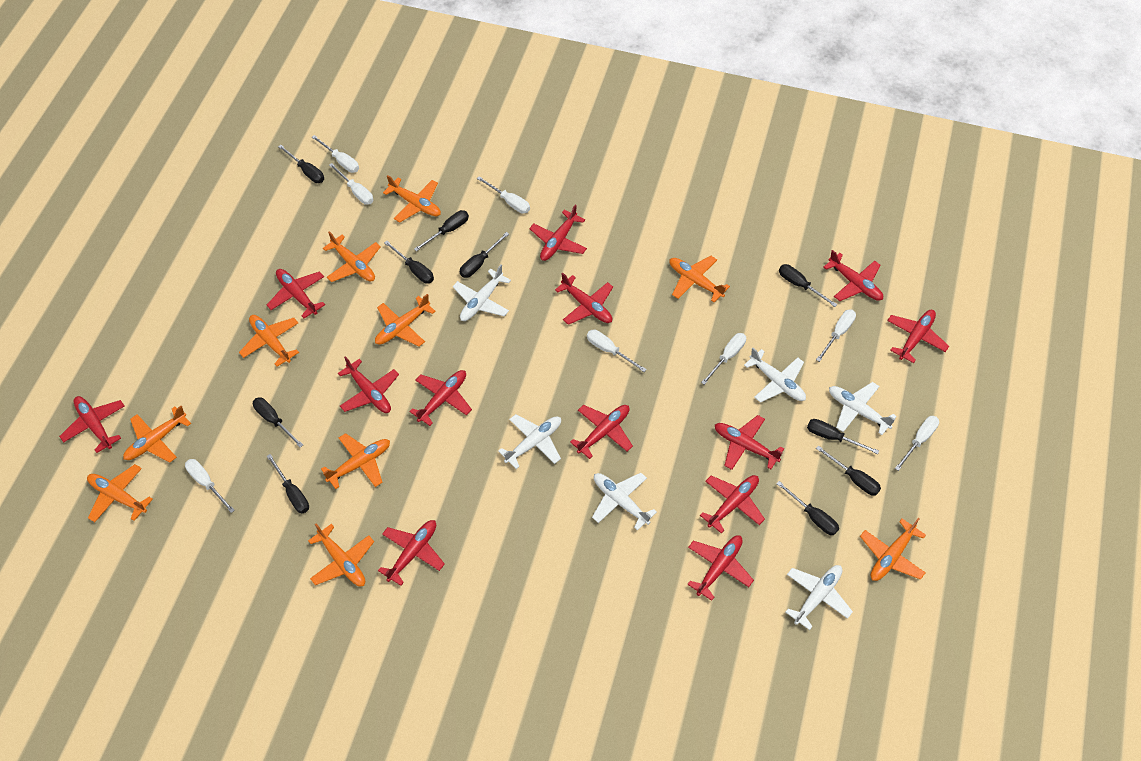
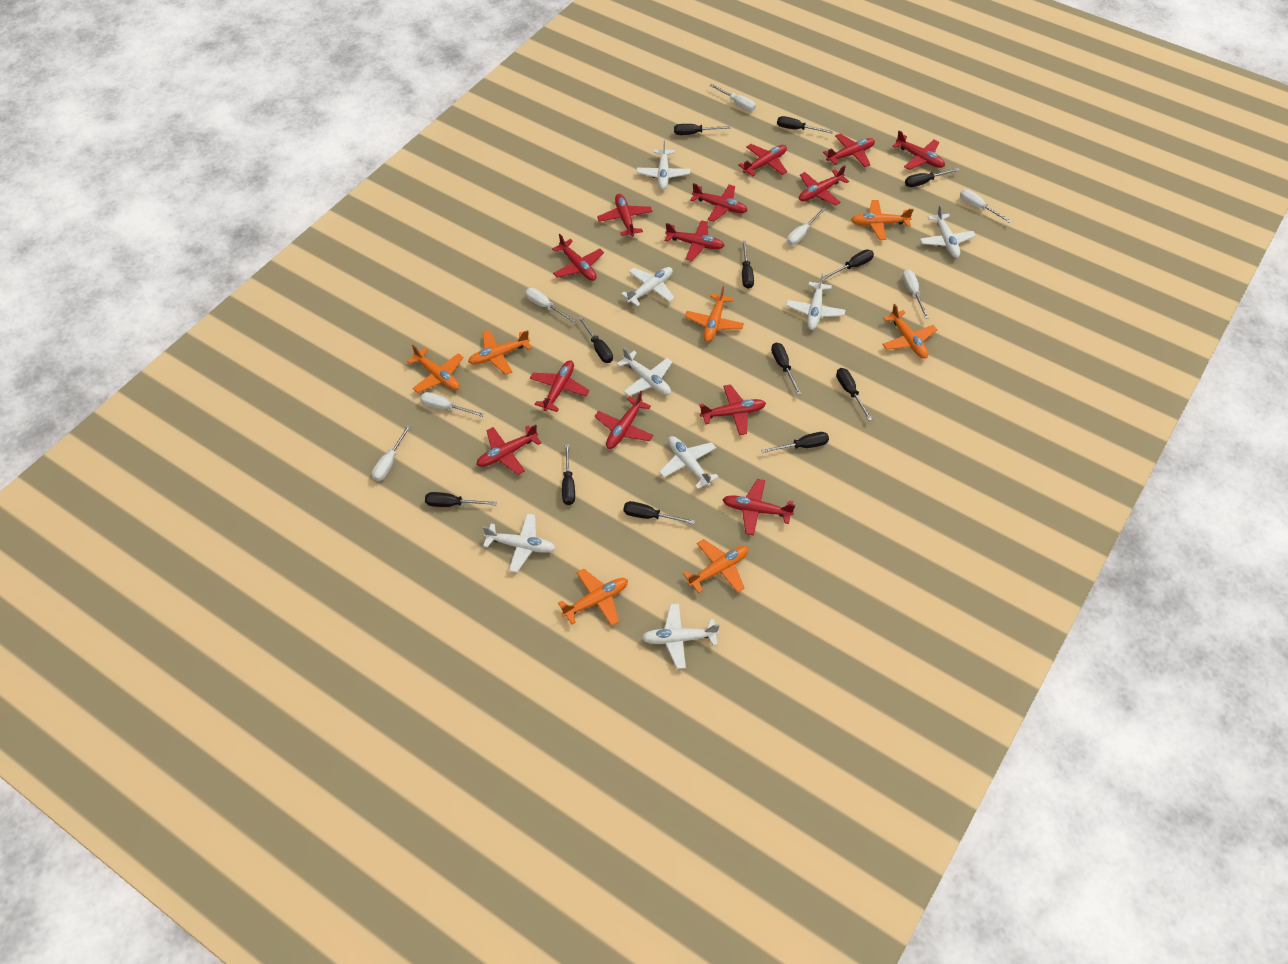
black screwdriver: [253,397,303,448] [267,454,309,513] [278,145,324,183] [384,241,434,284] [414,210,469,252] [460,232,509,278] [776,481,839,535] [779,264,838,307] [807,419,879,454] [816,445,881,496] = 10 -> [425,492,497,507] [562,444,575,505] [578,316,613,363] [623,501,695,524] [674,124,731,135] [742,241,754,289] [761,432,829,453] [771,342,801,395] [777,116,833,133] [822,249,874,280] [836,368,872,421] [905,168,959,187] = 12
orange plane: [87,464,153,522] [123,406,191,463] [239,315,299,367] [308,523,374,586] [321,433,390,489] [323,231,381,282] [375,294,436,346] [383,175,441,222] [669,256,730,302] [860,518,926,581] = 10 -> [407,345,463,393] [468,330,532,375] [558,569,628,626] [683,539,748,593] [685,286,744,342] [851,200,914,240] [882,304,937,359] = 7
white plane: [453,265,511,321] [498,414,561,469] [592,473,657,531] [744,348,806,403] [785,565,853,630] [829,382,897,435] = 6 -> [482,514,556,573] [617,348,672,396] [621,267,674,307] [637,140,690,190] [642,604,720,669] [659,436,719,489] [786,274,845,330] [920,205,976,258] = 8
white screwdriver: [185,459,235,513] [312,135,359,173] [329,163,373,205] [477,176,530,213] [587,330,647,372] [701,333,746,385] [816,309,856,362] [895,416,939,471] = 8 -> [372,425,411,481] [420,392,484,417] [525,288,576,323] [709,84,756,111] [787,208,825,245] [902,270,929,319] [960,189,1012,223] = 7

